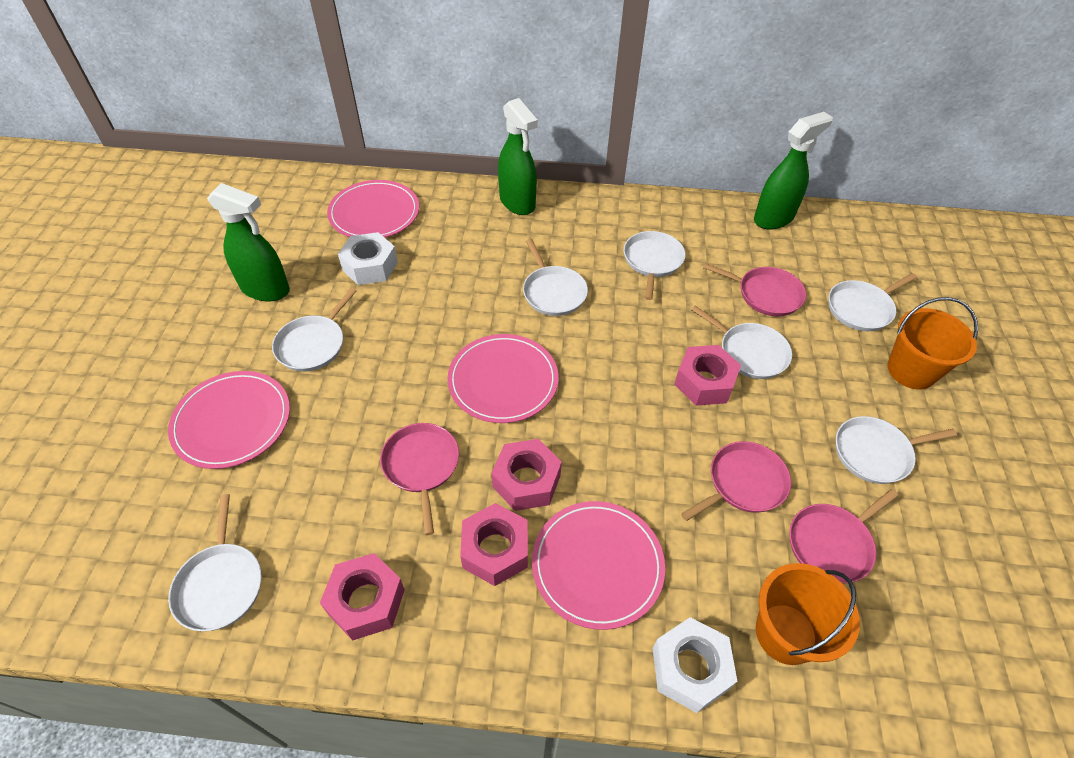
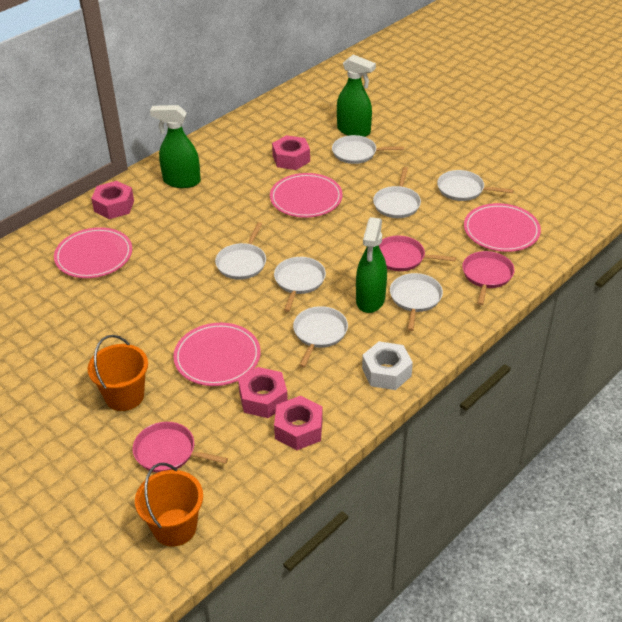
pink pan: [380,423,459,535] [681,441,791,521] [703,263,806,316] [789,489,898,583] = 4 -> [133,422,228,473] [379,236,456,271] [462,251,515,305] = 3
white nut: [338,232,398,285] [653,617,737,713] = 2 -> [362,341,413,390] = 1

